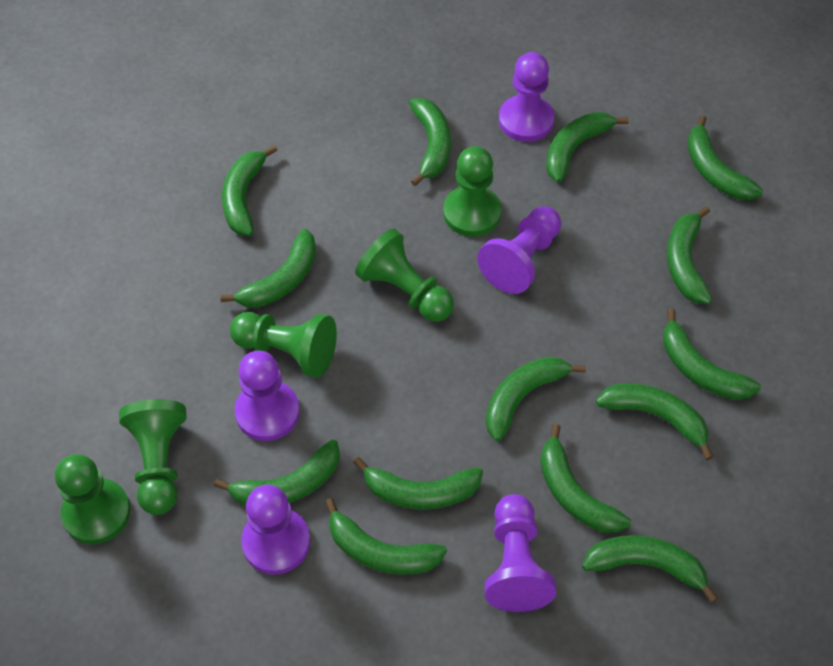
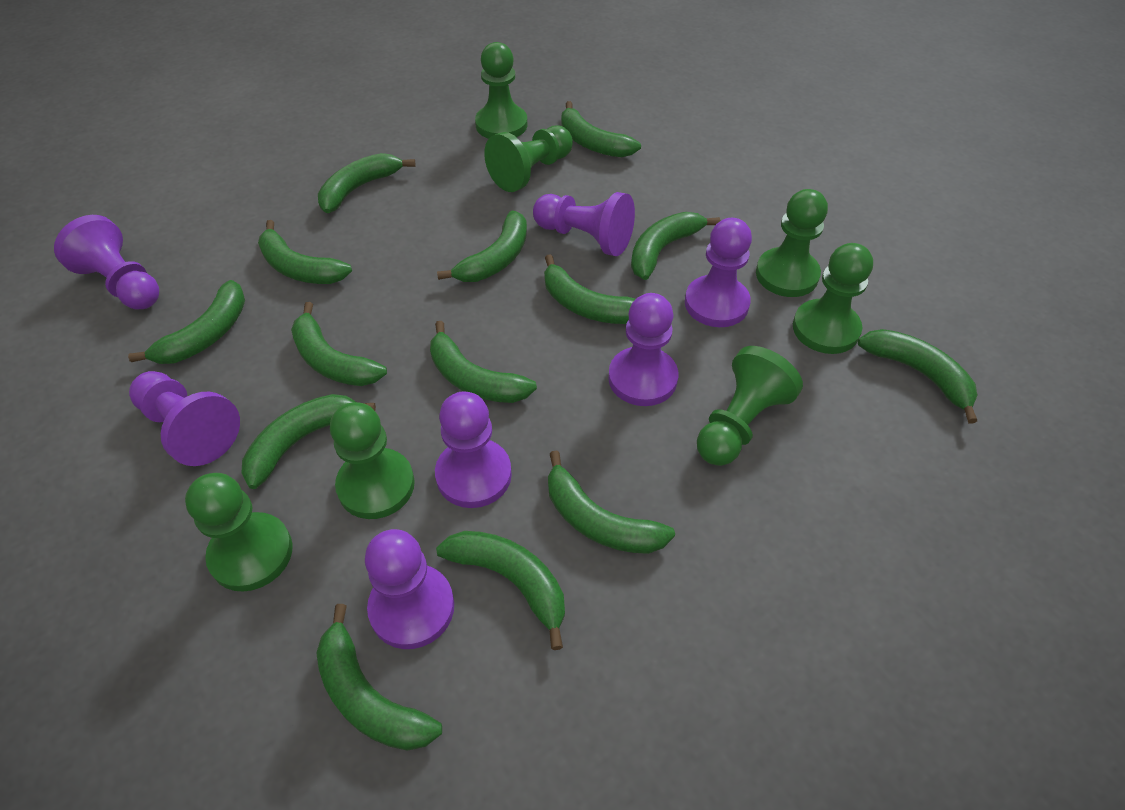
green pawn: [55,454,131,544] [119,399,187,515] [230,312,337,378] [355,228,454,322] [443,146,502,237] = 5 -> [185,473,293,592] [330,402,415,519] [475,42,527,139] [484,126,573,192] [697,346,803,466] [756,189,828,297] [793,243,873,354] = 7
purple pawn: [235,351,300,441] [241,485,310,575] [477,206,561,294] [484,494,556,612] [499,52,554,142] = 5 -> [54,215,159,309] [129,371,240,466] [365,529,454,649] [435,391,512,508] [533,192,635,256] [608,293,678,406] [685,218,752,327] = 7

